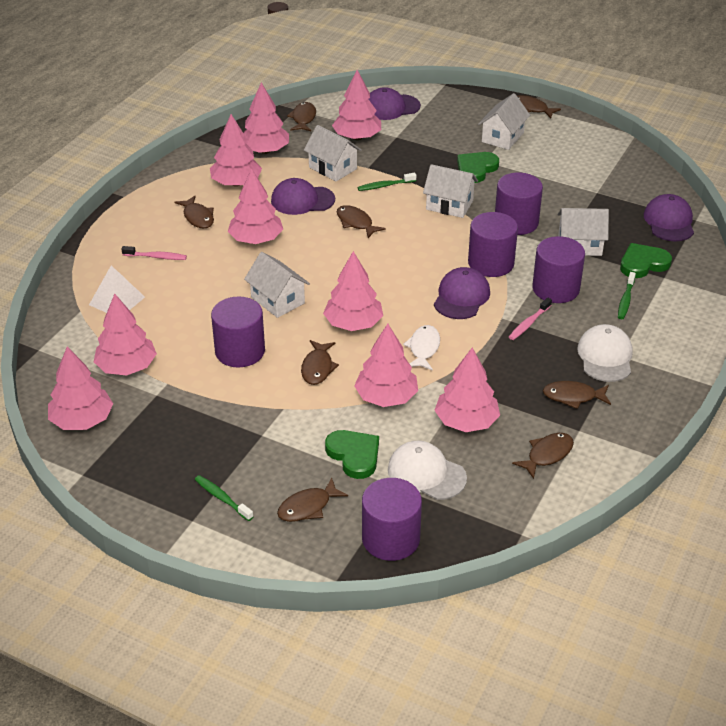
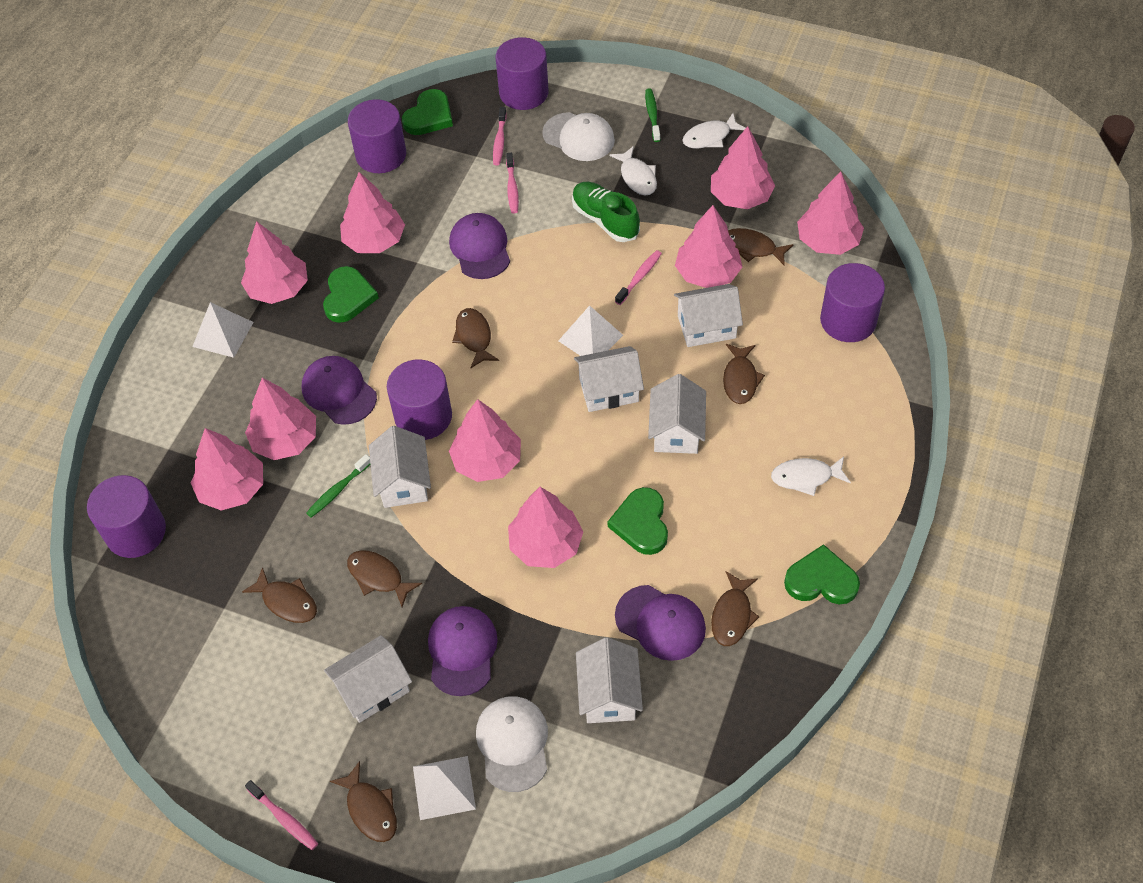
brown fish: [175,196,214,229] [277,478,348,522] [287,102,316,131] [301,340,339,385] [337,205,386,238] [512,433,574,479] [517,95,561,118] [543,381,611,409] = 8 -> [242,567,317,623] [330,761,397,842] [347,550,422,607] [452,308,499,368] [711,571,760,646] [723,344,765,404] [728,228,794,266] = 7
green heart: [325,430,379,479] [457,152,499,183] [620,243,672,278] = 3 -> [323,266,379,323] [402,89,453,135] [608,487,668,555] [784,544,860,604] = 4
green shoe: none = 0 -> [572,182,640,242] = 1
green toothbrush: [195,475,254,521] [357,173,416,191] [618,272,636,319] = 3 -> [306,454,370,517] [645,88,660,142] = 2
pink toothbrush: [122,246,187,260] [509,298,552,340] = 2 -> [245,780,318,850] [493,107,507,165] [506,153,519,213] [615,250,662,305] = 4
white fish: [403,325,440,371] = 1 -> [609,146,657,196] [682,113,746,148] [771,456,851,496] = 3
white house: [244,252,310,318] [304,125,362,181] [423,164,478,218] [478,93,530,150] [558,208,609,256] = 5 -> [324,635,412,723] [369,426,431,508] [574,346,644,412] [576,637,643,723] [648,374,706,454] [674,284,743,347] = 6
white pyramid: [89,265,145,313] = 1 -> [192,302,254,358] [413,756,476,820] [558,305,623,356] = 3

